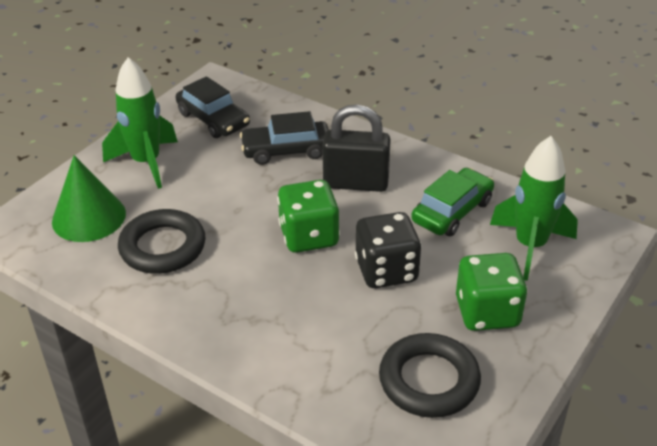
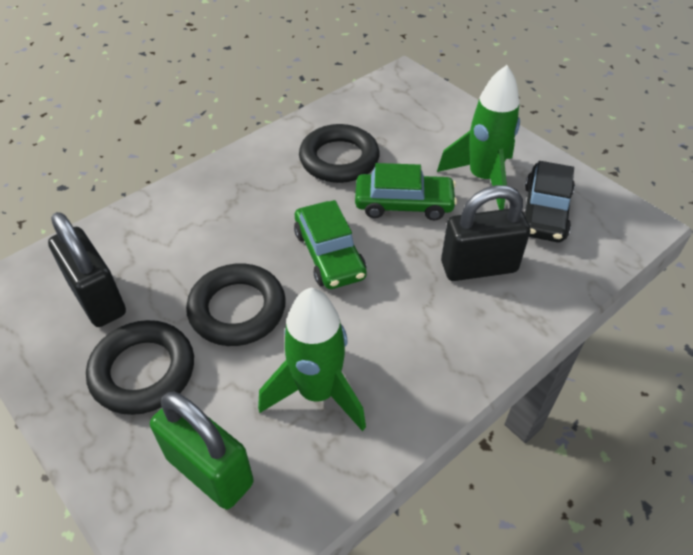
black car: [176,76,250,138] [240,111,329,165] = 2 -> [523,161,575,242] = 1
black dice: [355,212,422,288] = 1 -> none = 0
black padlock: [322,104,391,192] = 1 -> [48,212,126,327] [441,185,530,281] = 2
black ring: [118,209,206,274] [379,333,481,418] = 2 -> [86,320,194,415] [186,263,286,346] [299,124,380,183] = 3
green car: [411,168,494,236] = 1 -> [294,200,366,289] [355,163,457,220] = 2
green cone: [52,155,126,242] = 1 -> none = 0
green dice: [277,180,340,253] [456,253,528,331] = 2 -> none = 0
green padlock: none = 0 -> [150,392,254,509] = 1

